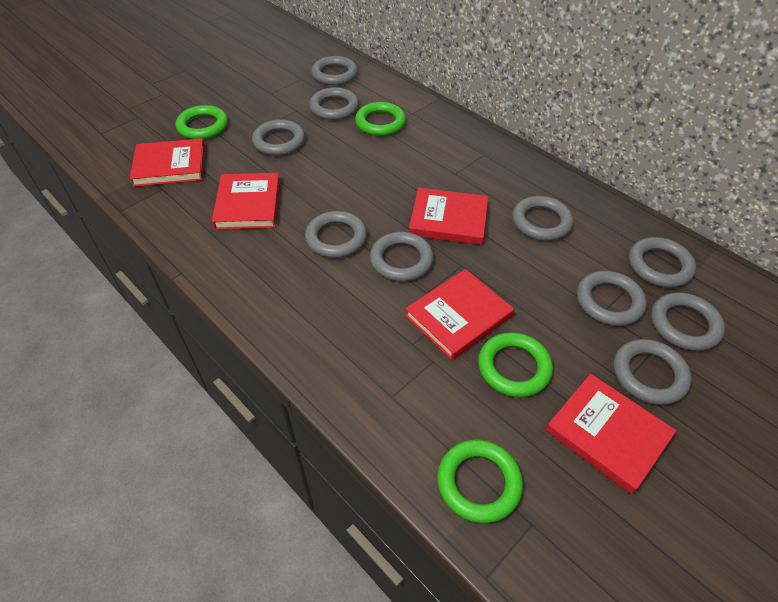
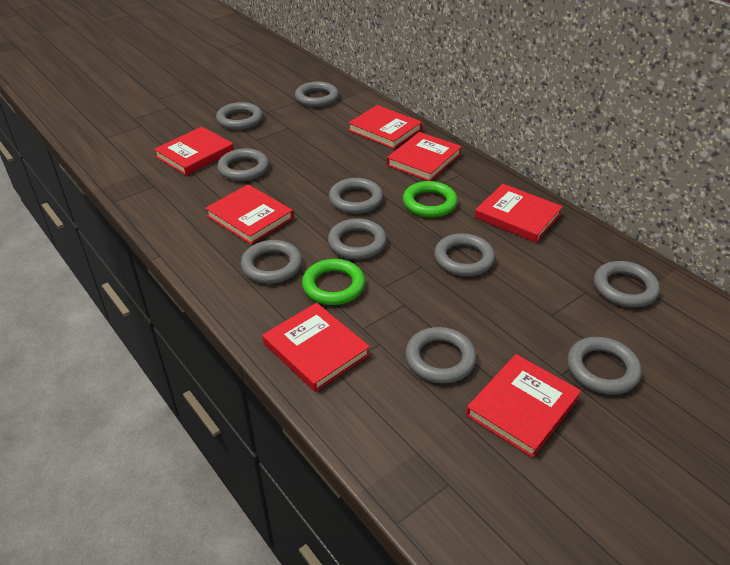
green ring: [175,105,228,140] [355,102,406,136] [437,440,523,523] [478,332,553,397] = 4 -> [302,259,365,305] [403,181,458,218] = 2
red book: [130,138,205,187] [212,173,280,230] [405,269,514,360] [409,188,488,245] [546,374,676,494] = 5 -> [154,127,234,176] [205,185,294,244] [262,303,370,392] [348,105,422,149] [387,132,462,181] [466,354,581,458] [475,184,563,243] = 7

